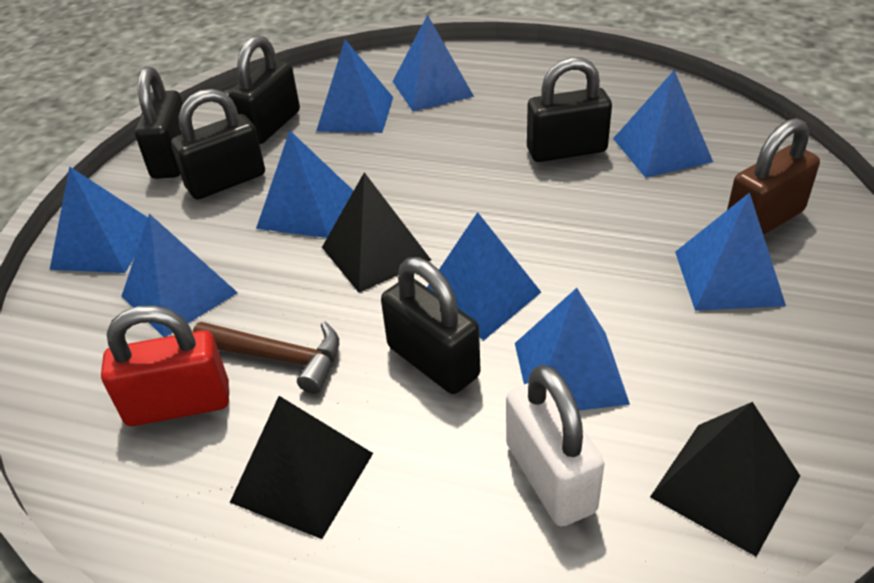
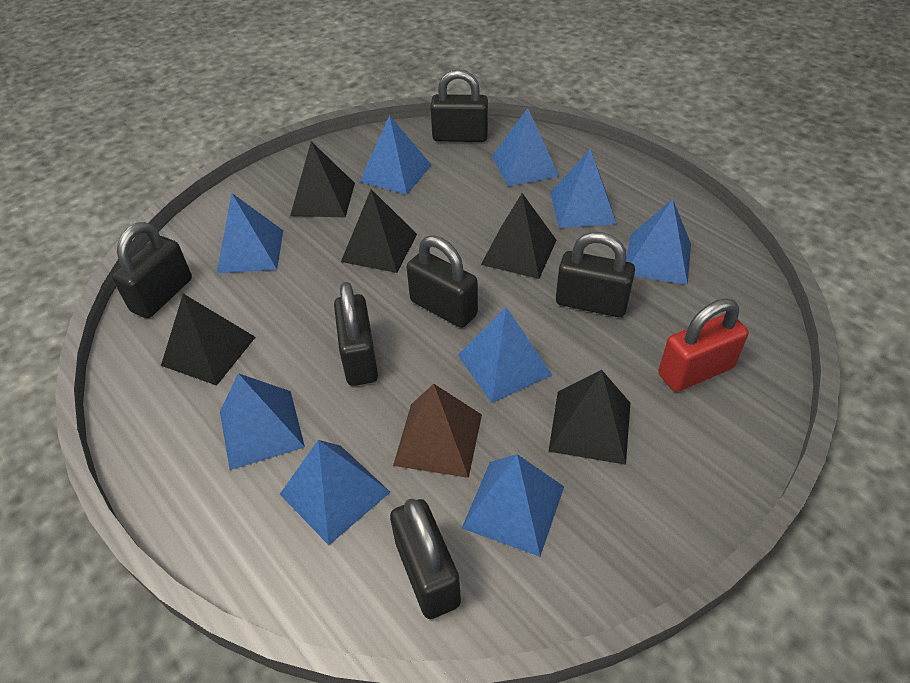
black padlock: [135,66,183,179] [171,89,265,199] [229,35,300,144] [381,257,481,394] [527,57,612,162] = 5 -> [112,222,192,318] [334,282,378,386] [390,499,461,619] [406,236,478,328] [430,69,488,142] [556,232,635,317] = 6
black pyramid: [230,396,373,539] [322,172,431,293] [650,402,800,557] = 3 -> [161,294,255,386] [290,141,355,217] [341,189,417,273] [481,193,557,279] [548,370,630,465] = 5
brown hammer: [193,321,339,394] = 1 -> none = 0
brown padlock: [727,118,820,235] = 1 -> none = 0
brown pyramid: none = 0 -> [393,384,482,478] = 1
white padlock: [506,365,604,526] = 1 -> none = 0

